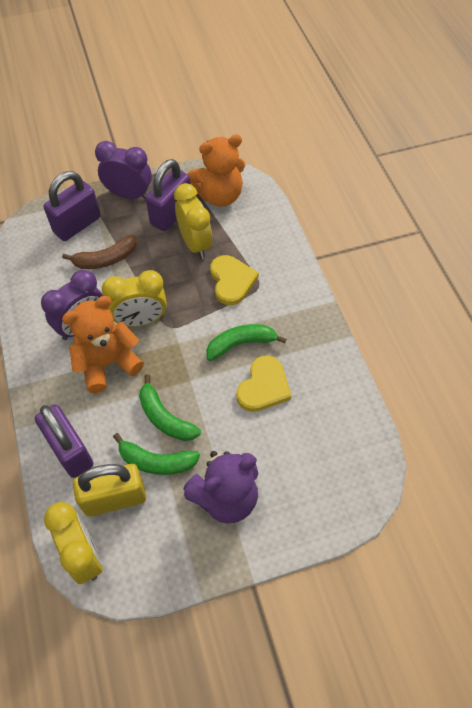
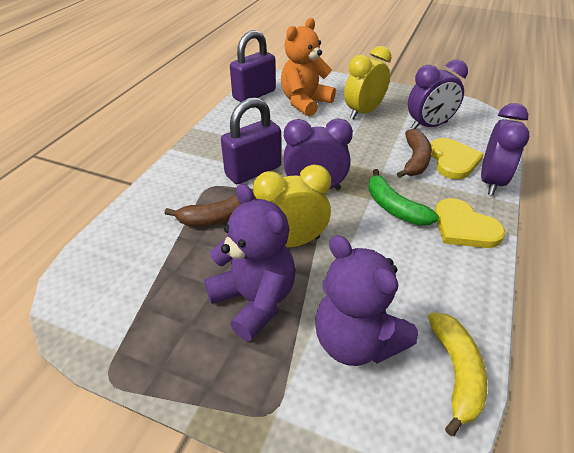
brown banana: [62,234,137,269] = 1 -> [165,189,256,226] [397,129,432,178] = 2
green banana: [113,433,200,475] [139,374,201,441] [206,324,286,361] = 3 -> [368,169,439,226] = 1
orange teddy bear: [62,296,144,393] [188,134,245,207] = 2 -> [281,18,336,117] = 1
purple clock: [41,270,103,340] [95,141,152,200] = 2 -> [284,118,353,190] [408,60,468,129] [481,103,529,195] = 3
purple padlock: [35,405,93,478] [44,171,101,241] [146,159,190,231] = 3 -> [221,97,281,184] [230,30,276,102] = 2
purple teddy bear: [183,451,258,524] = 1 -> [204,183,295,341] [315,235,418,366] = 2
yellow banana: none = 0 -> [428,312,488,436] = 1
yellow clock: [44,502,103,584] [102,270,167,327] [174,183,213,259] = 3 -> [253,165,331,247] [344,46,392,119] = 2
yellow padlock: [73,464,146,516] = 1 -> none = 0

